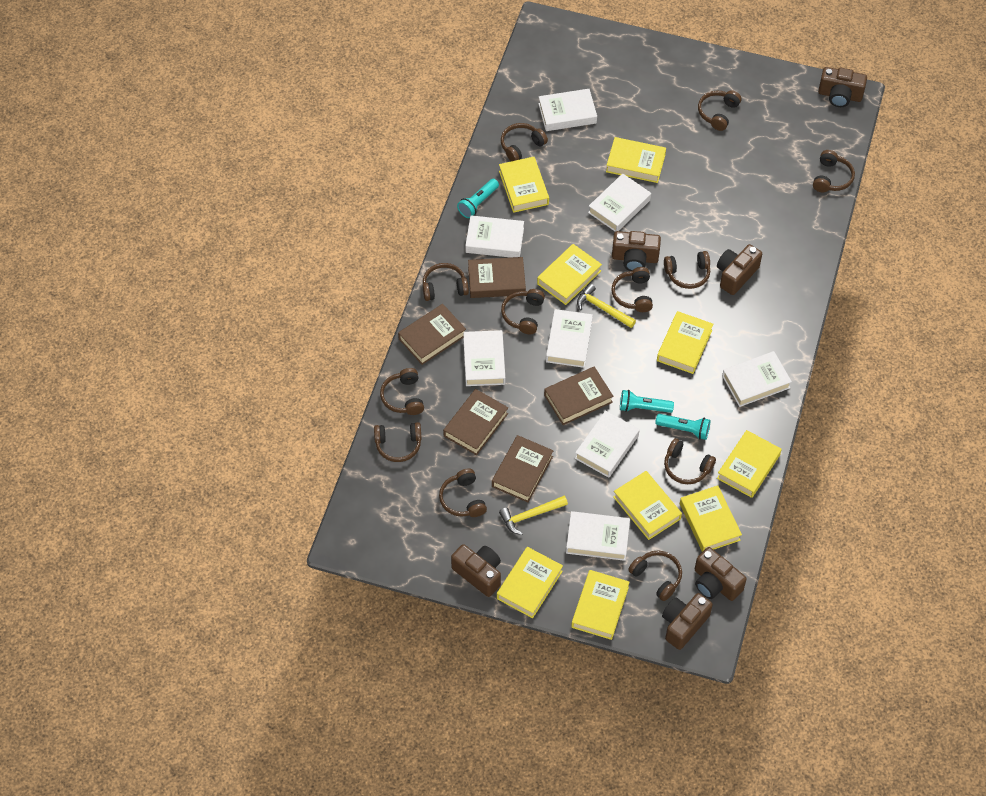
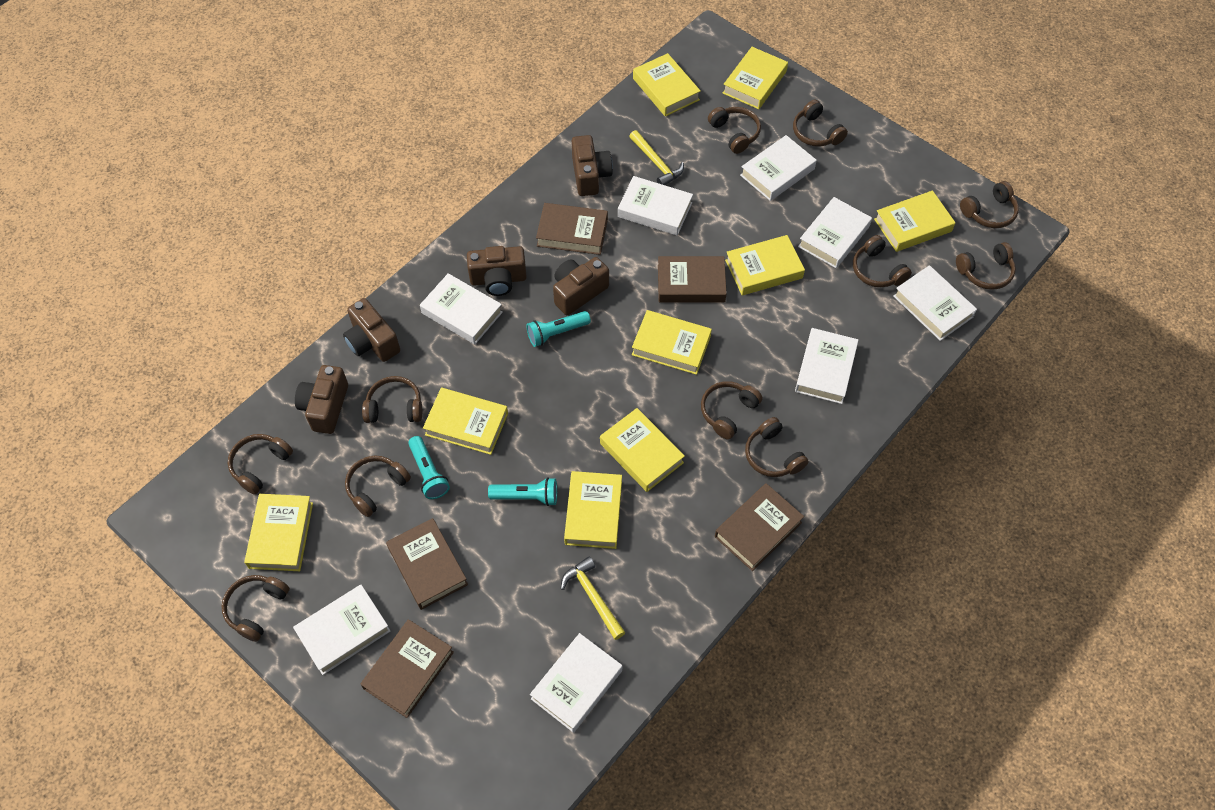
brown camera: [451,544,501,597] [612,231,661,271] [662,593,713,650] [695,547,747,601] [717,244,762,295] [818,67,867,107] = 6 -> [295,365,348,434] [343,298,400,362] [467,246,527,296] [553,257,609,315] [572,135,613,196] = 5
brown headphones: [374,422,422,462] [380,368,424,415] [422,263,469,301] [439,468,487,517] [501,123,548,161] [501,289,545,334] [611,267,653,312] [628,551,682,601] [664,251,710,289] [664,438,716,484] [698,90,741,131] [813,150,855,192] = 12 -> [222,575,290,642] [228,434,293,495] [345,456,411,517] [362,376,422,423] [701,381,763,440] [708,107,761,154] [745,417,809,477] [793,100,848,147] [853,235,912,287] [956,242,1016,290] [960,181,1019,228] = 11

